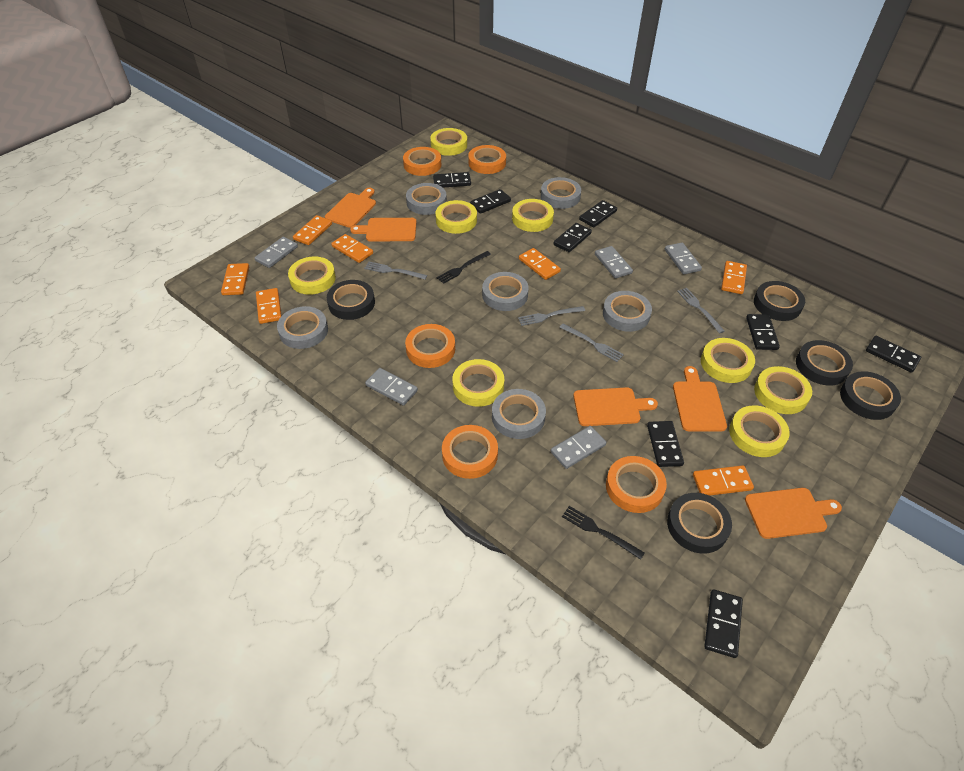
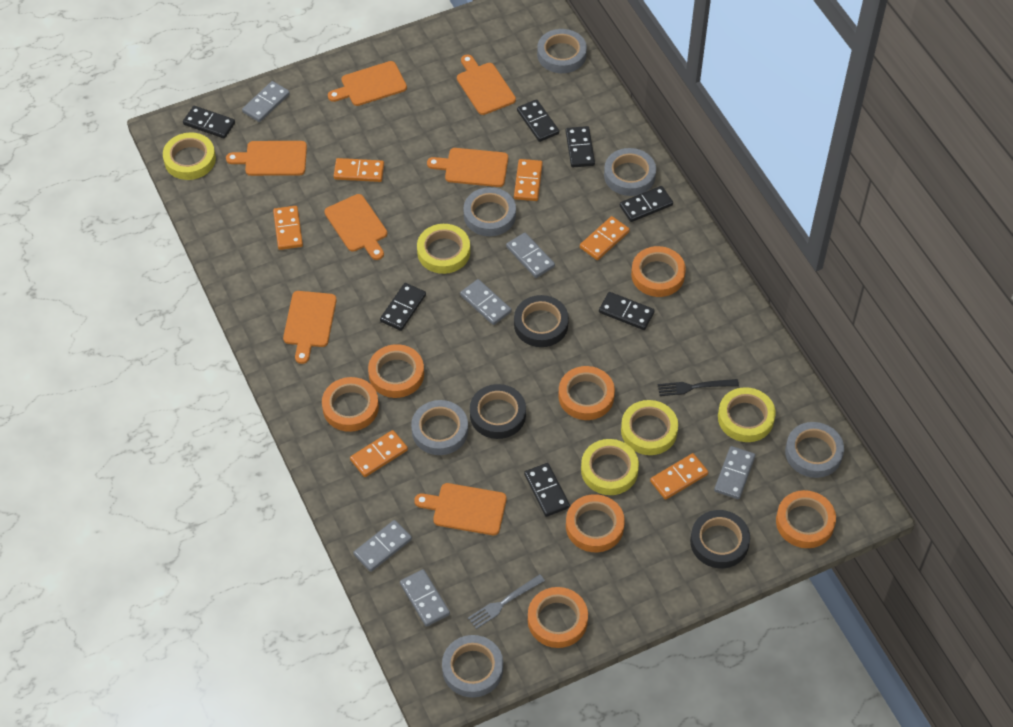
black domino: [433,172,471,188] [470,189,511,214] [554,223,592,252] [579,200,617,227] [647,421,684,467] [704,589,743,658] [746,314,780,350] [866,336,921,373] = 8 -> [183,106,235,139] [380,283,426,331] [517,99,559,142] [524,463,570,517] [566,126,595,167] [599,292,655,330] [620,186,673,222] = 7
black fork: [437,251,491,284] [562,506,645,560] = 2 -> [658,379,739,396] = 1
black tape: [327,280,375,320] [667,493,732,554] [754,281,805,321] [796,340,853,386] [840,371,901,420] = 5 -> [470,384,526,439] [514,295,569,347] [690,510,750,568] = 3
grey domino: [255,237,298,268] [365,368,418,406] [551,426,606,469] [595,246,633,278] [665,243,702,274] = 5 -> [242,81,290,122] [353,520,412,572] [400,569,450,627] [460,279,512,325] [506,233,555,278] [714,446,755,499] = 6
grey fork: [364,262,427,279] [518,306,585,326] [559,324,624,362] [677,288,725,334] = 4 -> [468,574,545,629] = 1
orange cutting board: [325,188,376,228] [350,218,417,242] [573,387,658,426] [673,366,727,431] [745,488,842,539] = 5 -> [226,141,307,176] [283,291,337,364] [324,194,387,260] [328,61,407,106] [414,483,507,535] [427,148,508,187] [457,54,516,115] = 7
orange domino: [221,263,249,295] [256,288,282,324] [293,215,332,245] [331,234,373,263] [519,248,561,280] [693,465,754,496] [721,261,747,294] = 7 -> [273,206,303,250] [334,158,384,182] [350,430,408,477] [514,159,543,201] [580,216,630,260] [650,453,708,500] = 6
orange tape: [403,147,441,176] [405,324,455,368] [442,425,498,479] [468,145,506,174] [606,456,667,513] = 5 -> [322,377,379,432] [368,344,424,398] [528,587,588,648] [558,366,615,420] [566,494,625,552] [631,246,686,297] [776,490,836,548] = 7
yellow tape: [288,256,336,295] [430,128,467,156] [436,200,477,234] [452,359,504,407] [512,199,554,232] [701,338,755,383] [729,405,790,457] [754,366,812,414] = 8 -> [163,132,216,180] [417,224,470,274] [581,439,639,495] [621,400,678,455] [718,387,776,442] = 5

